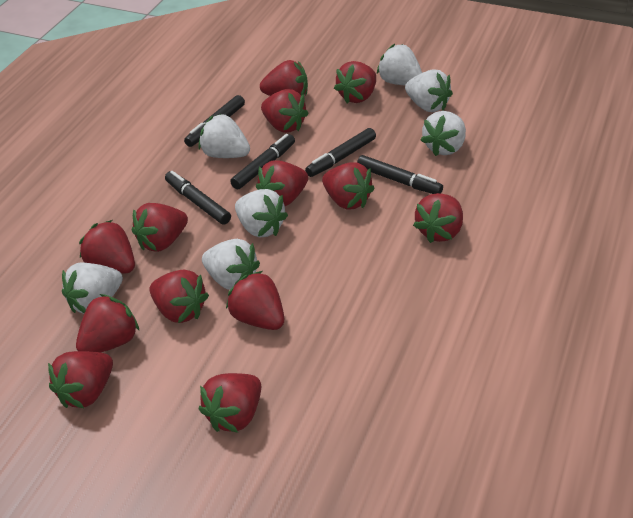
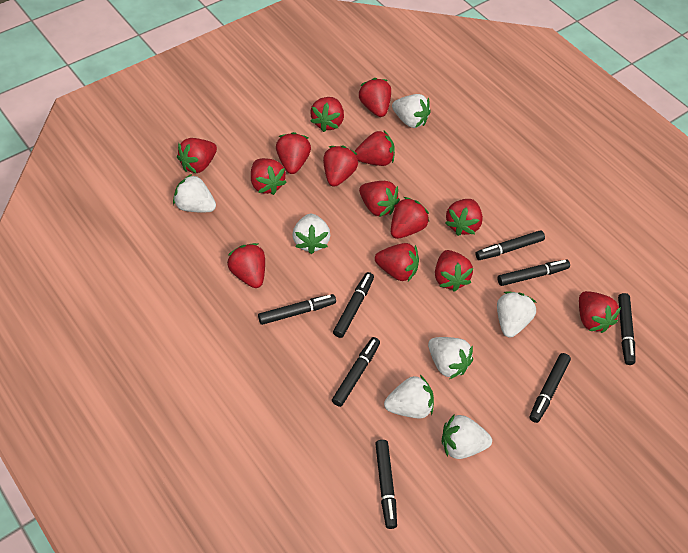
black marker: [165,171,231,225] [184,95,245,147] [230,134,295,189] [305,128,376,177] [357,155,443,194] = 5 -> [258,294,336,325] [332,337,380,407] [333,272,374,338] [375,440,397,529] [476,230,545,260] [497,259,570,286] [529,353,571,423] [618,293,635,365] = 8
red strawberry: [48,351,113,408] [76,294,139,353] [79,220,135,274] [132,203,188,252] [149,270,209,323] [198,373,261,433] [226,271,284,330] [256,160,308,206] [260,60,308,96] [261,89,309,133] [322,162,375,210] [334,61,376,103] [413,193,463,243] = 13 -> [177,138,217,173] [227,243,265,288] [251,158,287,195] [276,132,311,174] [310,97,344,132] [323,146,358,187] [354,131,395,166] [358,78,391,117] [359,181,400,217] [375,243,419,281] [391,197,429,239] [435,250,473,292] [445,199,483,236] [579,291,621,333] = 14

